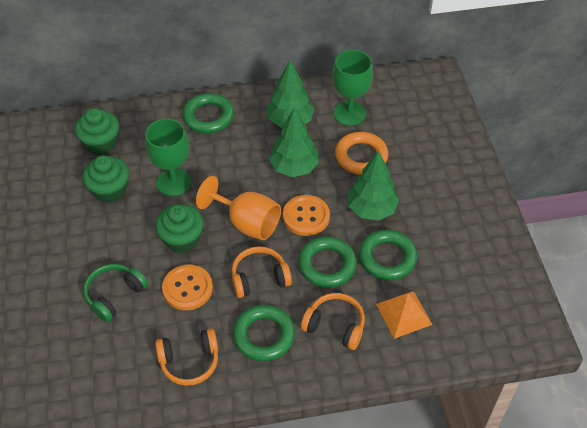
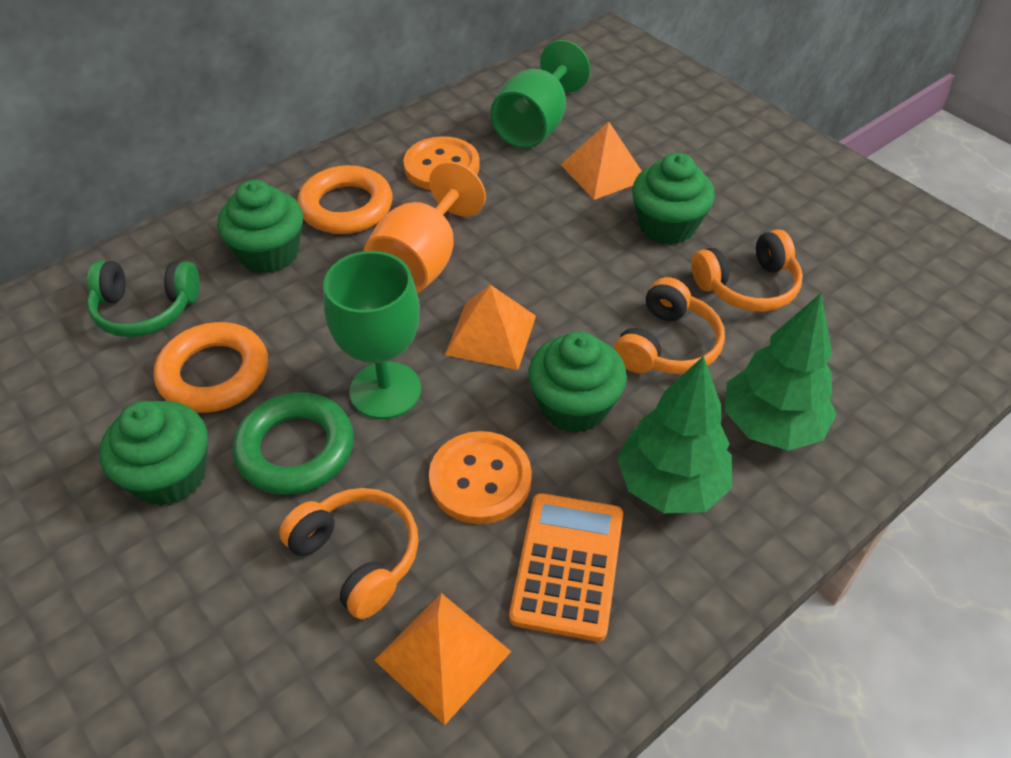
green cupcake: [75,108,119,155] [82,155,129,203] [155,204,204,253] = 3 -> [99,401,208,506] [217,180,303,274] [528,331,627,433] [632,153,715,245] = 4
green ring: [183,93,234,134] [233,305,295,361] [298,236,357,288] [359,230,417,280] = 4 -> [233,392,354,495] = 1
green tree: [267,61,314,128] [269,108,319,177] [348,151,399,221] = 3 -> [617,356,732,513] [725,293,836,451] = 2
orange calculator: none = 0 -> [509,493,623,642] = 1
orange pyramid: [376,291,433,339] = 1 -> [374,593,511,725] [445,285,536,370] [561,122,642,200] = 3
orange ring: [335,132,388,175] = 1 -> [154,322,268,413] [298,165,393,234] = 2

